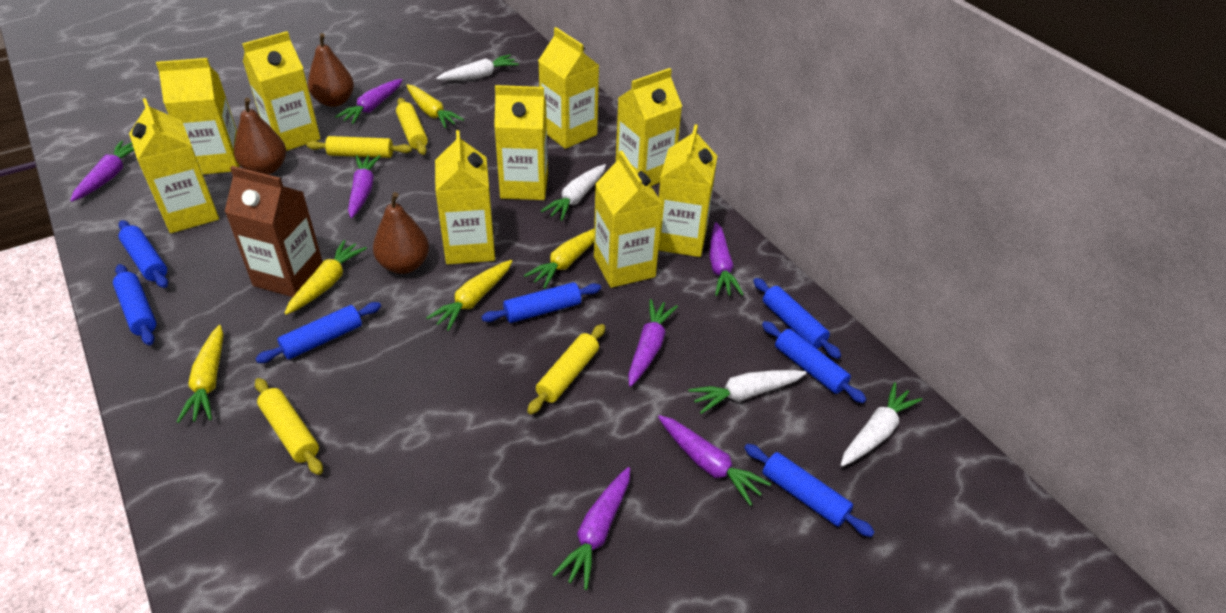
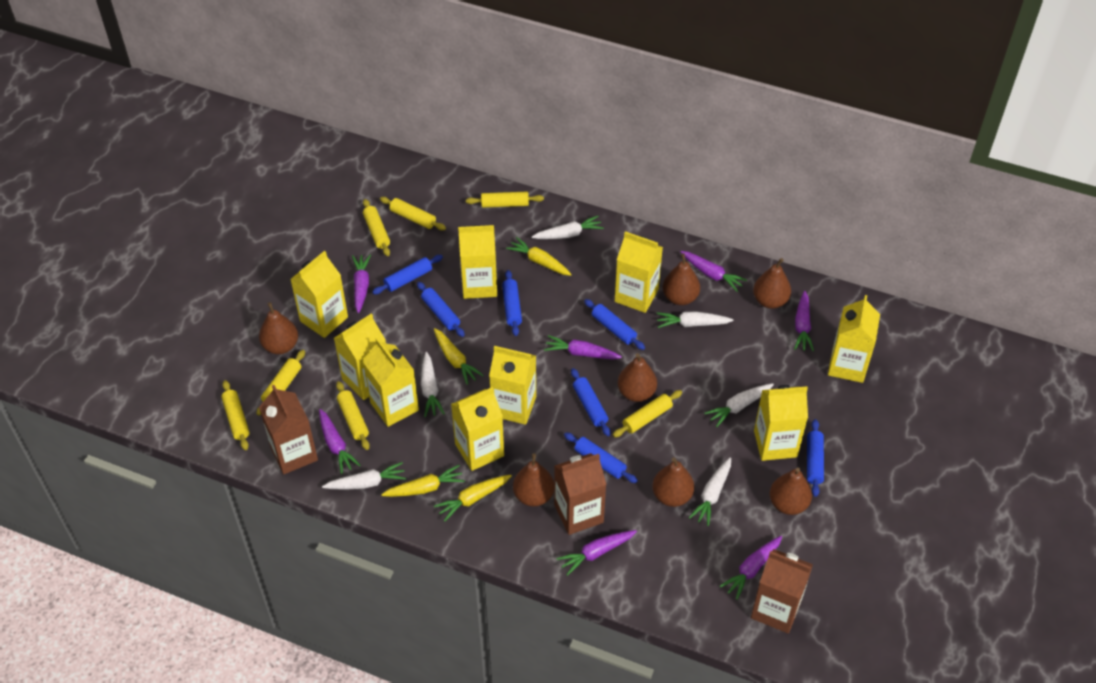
brown carton: [225,166,323,297] = 1 -> [259,385,318,474] [554,453,607,535] [751,549,813,633] = 3
brown pear: [234,98,286,175] [308,33,354,107] [373,192,429,274] = 3 -> [259,302,298,354] [513,453,554,506] [618,353,657,402] [652,457,694,507] [662,253,700,305] [753,258,791,309] [769,468,812,515] = 7
white carrot: [436,55,519,81] [541,164,606,221] [688,370,807,414] [841,382,922,467] = 4 -> [322,462,406,490] [421,352,445,417] [532,216,604,239] [656,311,734,328] [689,457,731,526] [704,383,774,427] = 6
yellow carrot: [177,325,224,423] [285,240,367,315] [406,84,464,128] [426,260,512,331] [524,229,594,289] = 5 -> [381,465,465,497] [434,328,484,385] [434,475,512,522] [506,237,572,276] = 4
yellow rolling pin: [255,378,323,475] [307,136,412,158] [396,98,428,155] [527,324,605,414] = 4 -> [221,380,250,450] [257,350,305,416] [336,381,370,450] [363,199,390,256] [380,197,446,230] [466,192,544,208] [613,390,682,438] = 7

